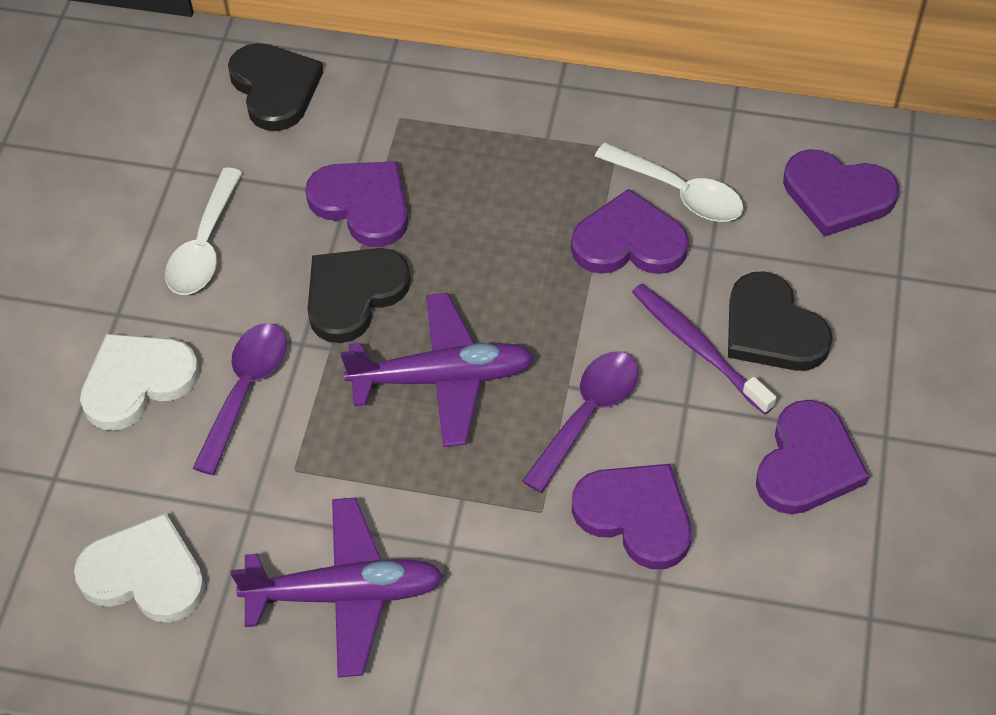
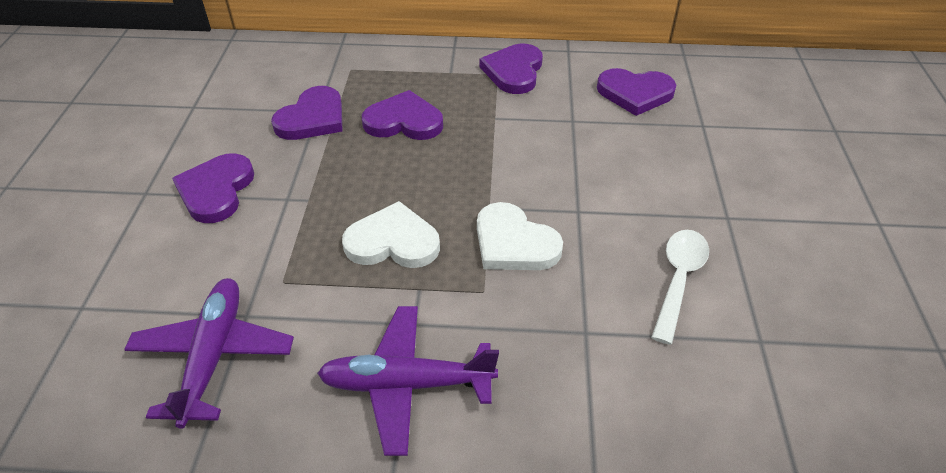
black heart: [228,43,323,131] [307,248,411,343] [728,271,833,371] = 3 -> none = 0
purple spoon: [193,323,287,475] [522,351,638,493] = 2 -> none = 0
purple toothbrush: [632,284,777,415] = 1 -> none = 0
white spoon: [165,168,243,295] [595,143,743,222] = 2 -> [651,230,709,345] = 1

